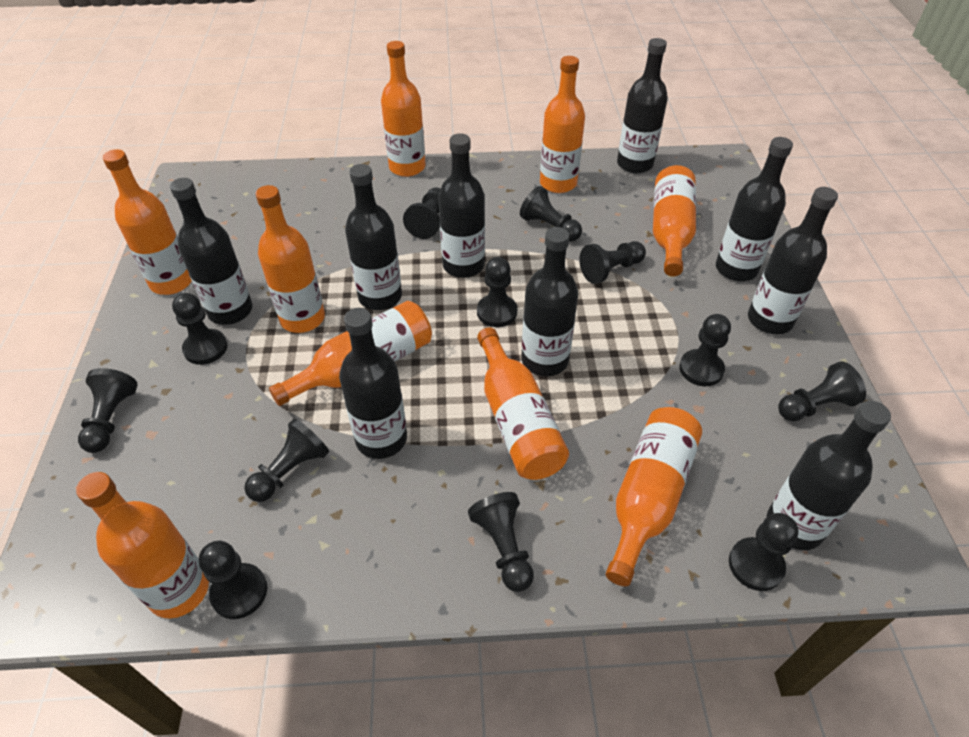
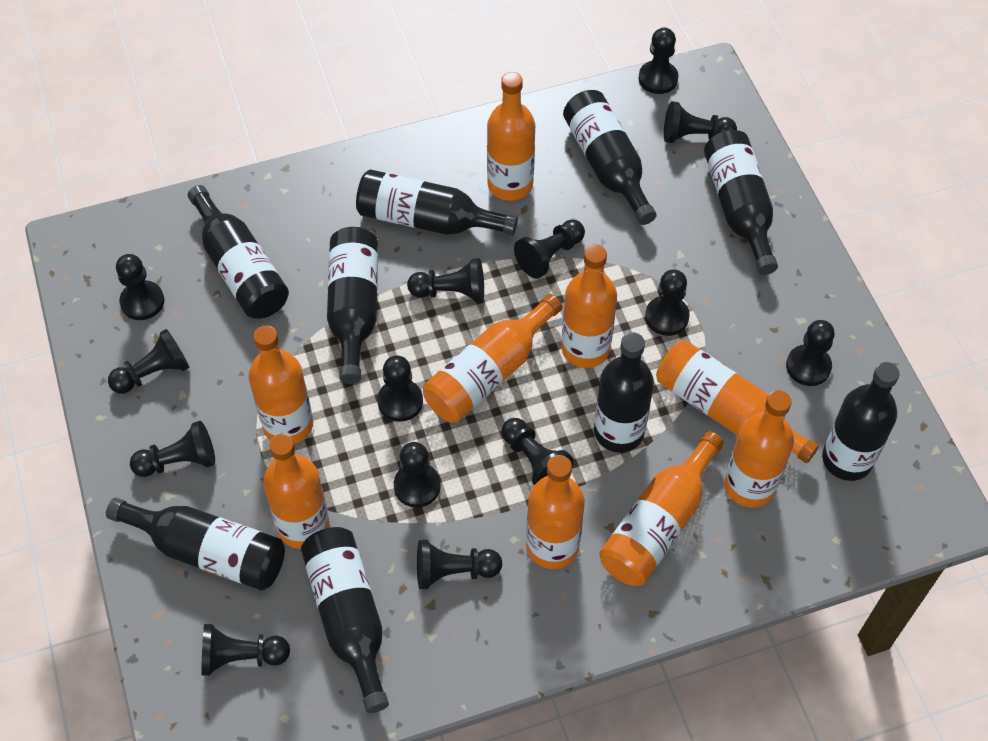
black pawn: [78,368,138,453] [172,293,227,365] [199,541,267,619] [244,418,329,502] [403,187,441,239] [468,492,534,592] [477,257,517,327] [520,186,582,242] [579,241,646,284] [679,314,731,386] [729,513,799,591] [778,361,866,421] = 12 -> [108,329,190,394] [116,254,164,320] [130,421,215,477] [201,624,290,676] [378,355,423,422] [394,442,441,508] [407,258,484,302] [417,540,502,589] [501,418,574,485] [514,219,585,279] [639,28,678,94] [645,269,690,336] [664,101,737,143] [786,320,835,386] = 14

